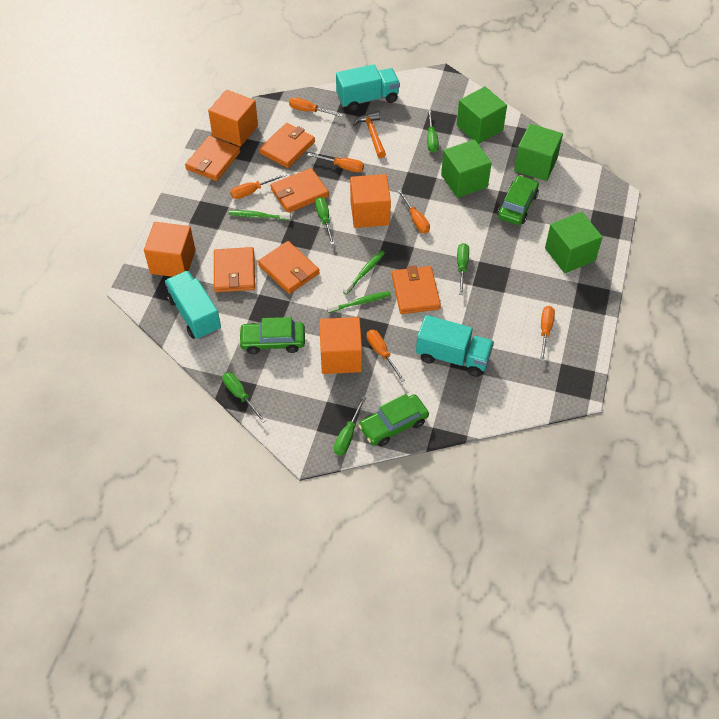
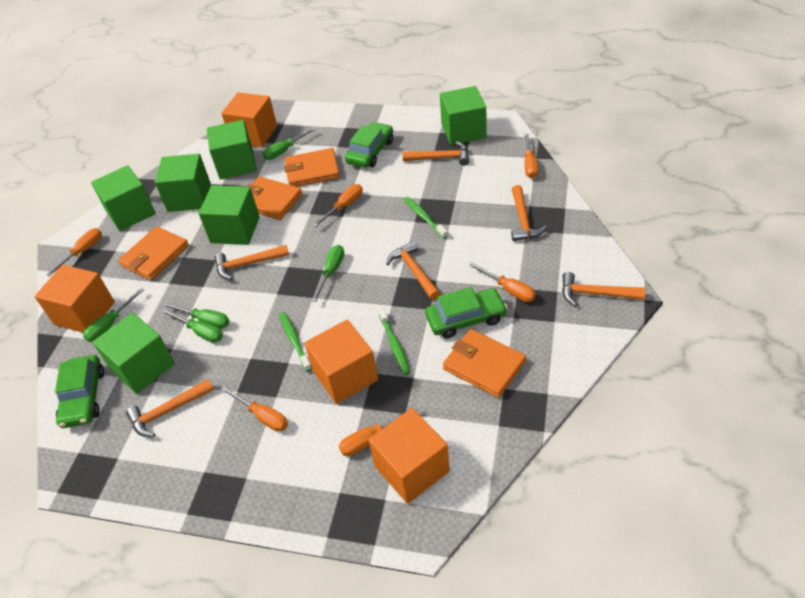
green cube: [441,140,492,198] [456,86,507,144] [514,124,563,181] [545,212,603,273] = 4 -> [91,165,156,231] [93,313,175,394] [155,154,211,212] [199,186,260,245] [207,120,257,180] [440,86,487,145] = 6
orange hammer: [353,111,386,158] = 1 -> [126,379,214,437] [214,245,289,280] [386,241,440,300] [403,141,469,166] [511,185,547,241] [562,272,645,306] = 6
orange wallet: [185,136,240,181] [214,247,255,292] [258,241,320,294] [259,123,315,168] [270,168,329,212] [392,265,441,314] = 6 -> [118,226,189,280] [246,176,302,220] [284,148,340,187] [443,329,526,398] = 4
turquoise truck: [165,271,221,340] [336,64,400,112] [416,315,494,377] = 3 -> none = 0

